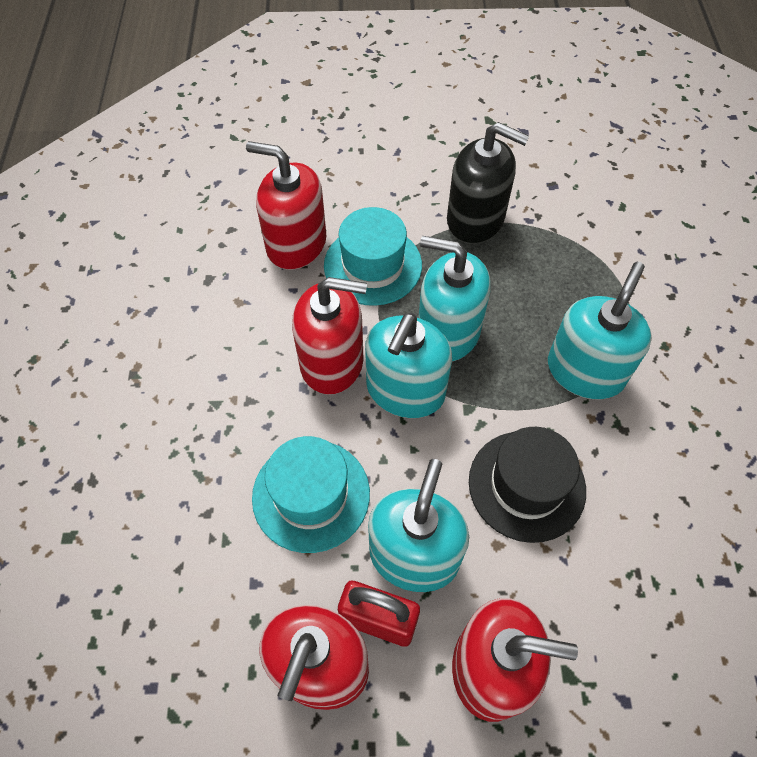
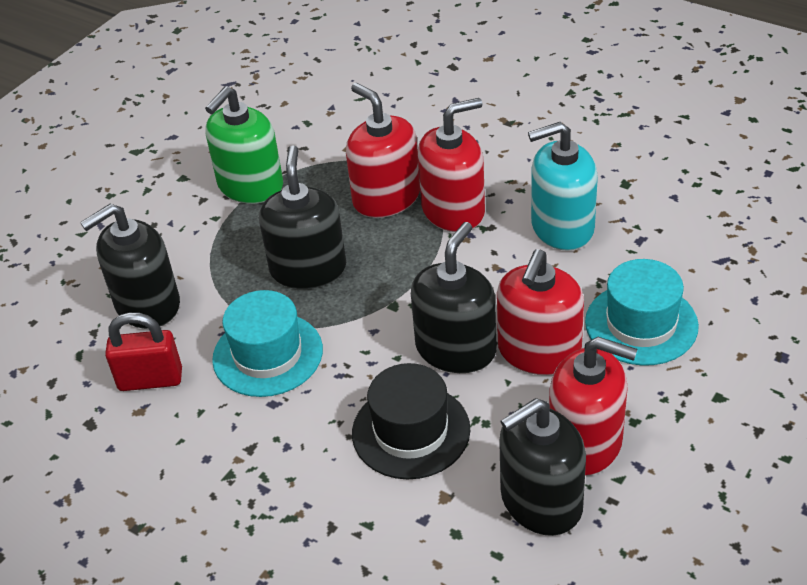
black soap dispenser: [447,122,529,244] = 1 -> [80,204,180,329] [259,145,346,289] [411,222,496,373] [499,398,586,536] = 4
green soap dispenser: none = 0 -> [205,86,283,204] = 1
turquoise soap dispenser: [365,313,452,418] [368,459,469,592] [418,236,490,361] [548,262,652,399] = 4 -> [528,122,598,251] = 1

